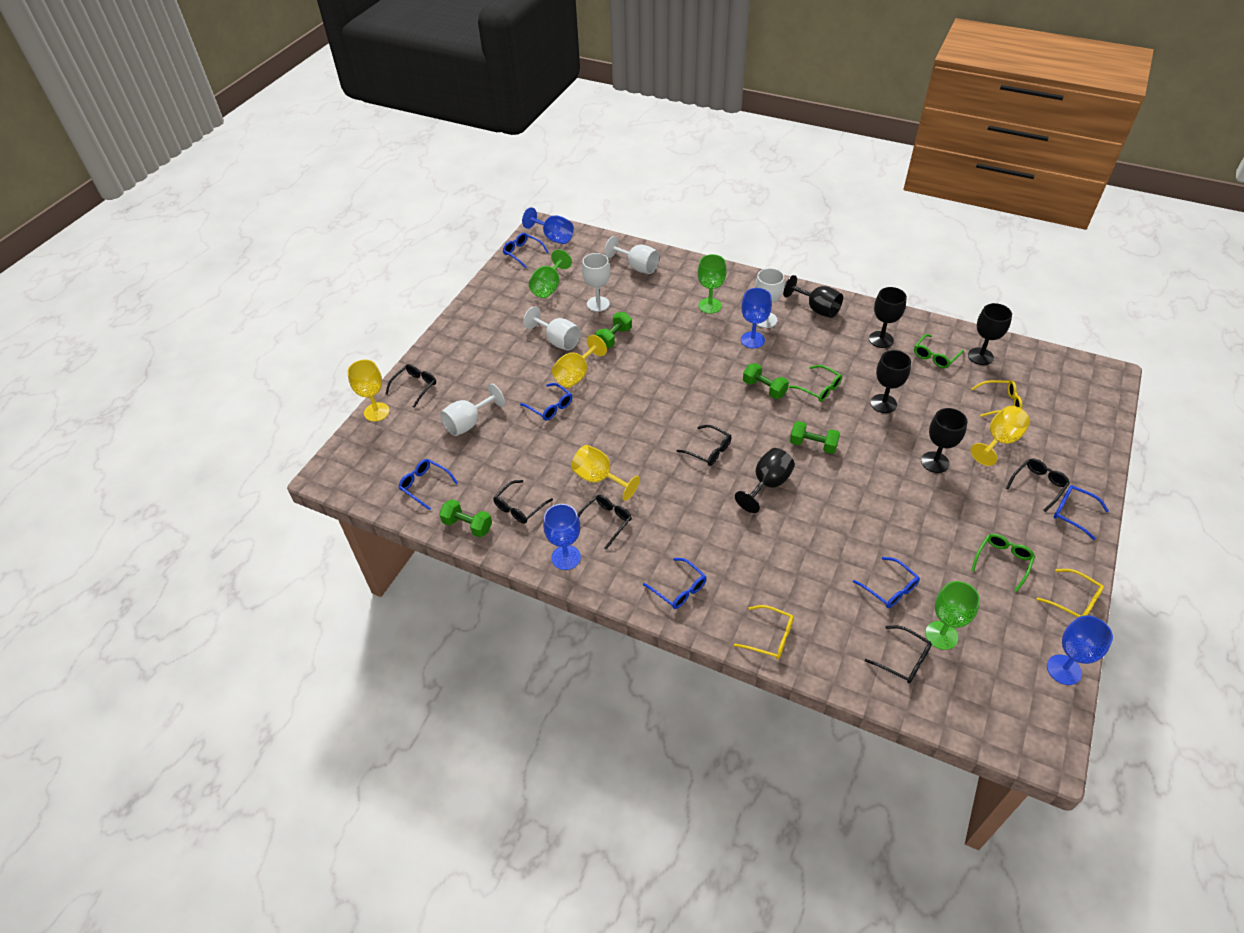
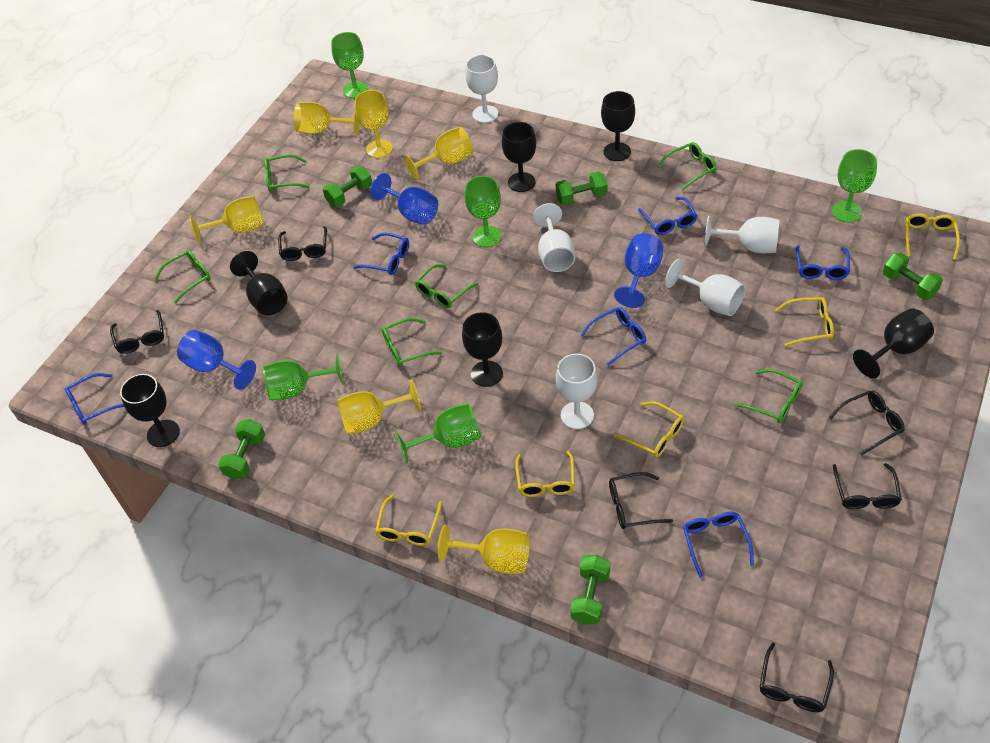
blue goblet: [522,207,574,244] [543,504,581,570] [741,288,772,348] [1047,615,1113,685] = 4 -> [177,330,256,390] [371,173,438,225] [614,233,663,308] = 3
green dumbbell: [439,499,492,537] [595,312,632,348] [743,363,789,399] [790,421,840,454] = 4 -> [218,419,265,480] [323,166,372,207] [556,171,607,206] [570,555,610,625] [883,253,943,300] = 5
green glasses: [789,365,842,402] [914,334,964,368] [971,534,1035,592] = 3 -> [155,250,211,304] [264,154,309,192] [382,318,442,367] [415,264,479,308] [658,142,717,191] [734,369,803,423] = 6
green goblet: [529,249,572,298] [698,254,727,314] [925,581,980,650] = 3 -> [263,353,344,400] [331,32,368,98] [395,403,481,463] [465,176,501,247] [832,149,877,222] = 5
yellow glasses: [734,605,794,659] [971,380,1022,417] [1037,569,1104,617] = 3 -> [375,495,442,546] [515,451,575,497] [614,401,684,457] [775,297,834,346] [906,213,960,260] = 5
yellow goblet: [347,360,390,422] [552,335,607,388] [571,445,640,501] [971,406,1030,466] = 4 -> [189,196,263,243] [294,102,360,135] [337,379,421,434] [355,90,393,158] [404,127,474,180] [438,525,530,574] = 6

